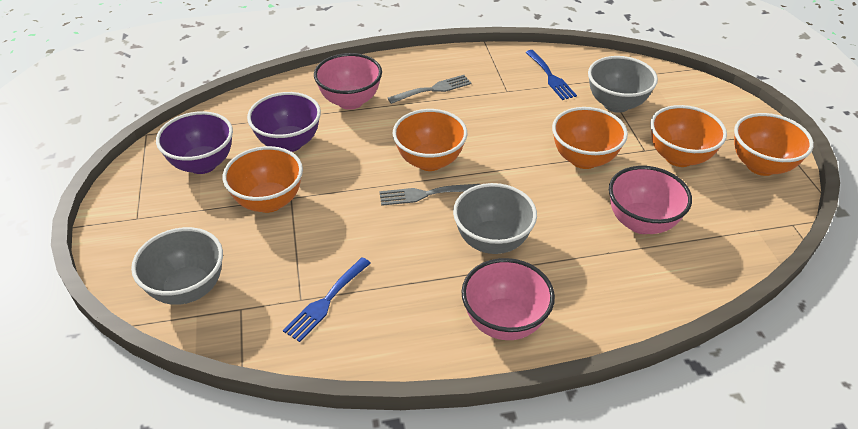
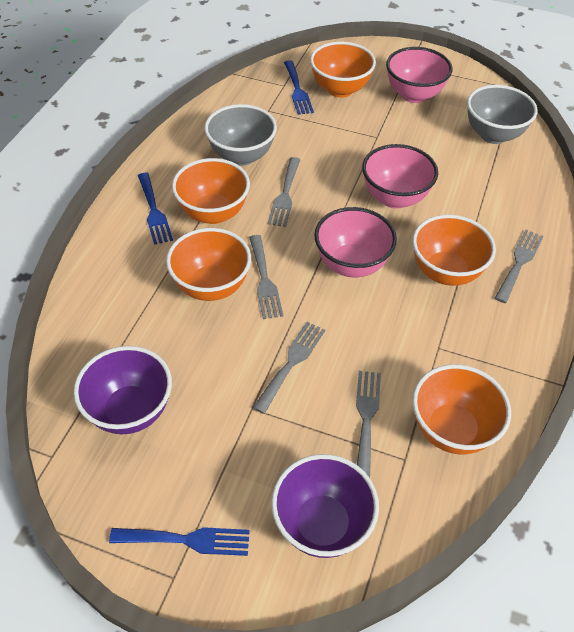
blue fork: [283,258,371,342] [525,50,577,100] = 2 -> [109,527,250,556] [138,173,173,245] [284,60,314,115] = 3
grey bowl: [131,227,223,305] [453,183,537,254] [588,56,658,113] = 3 -> [204,104,277,166] [467,85,537,144] = 2
grey fork: [379,184,480,206] [388,75,471,104] = 2 -> [249,235,284,319] [253,322,325,414] [267,157,300,227] [356,371,381,478] [495,229,544,303] = 5

